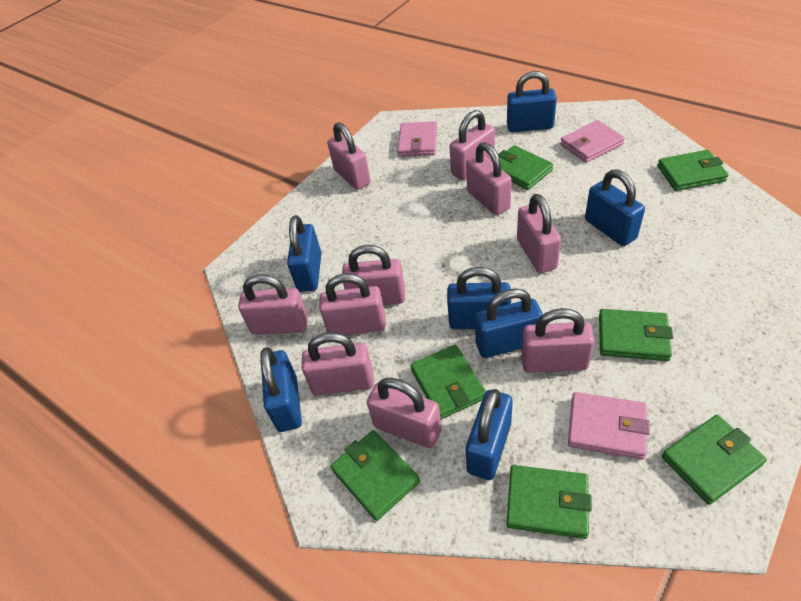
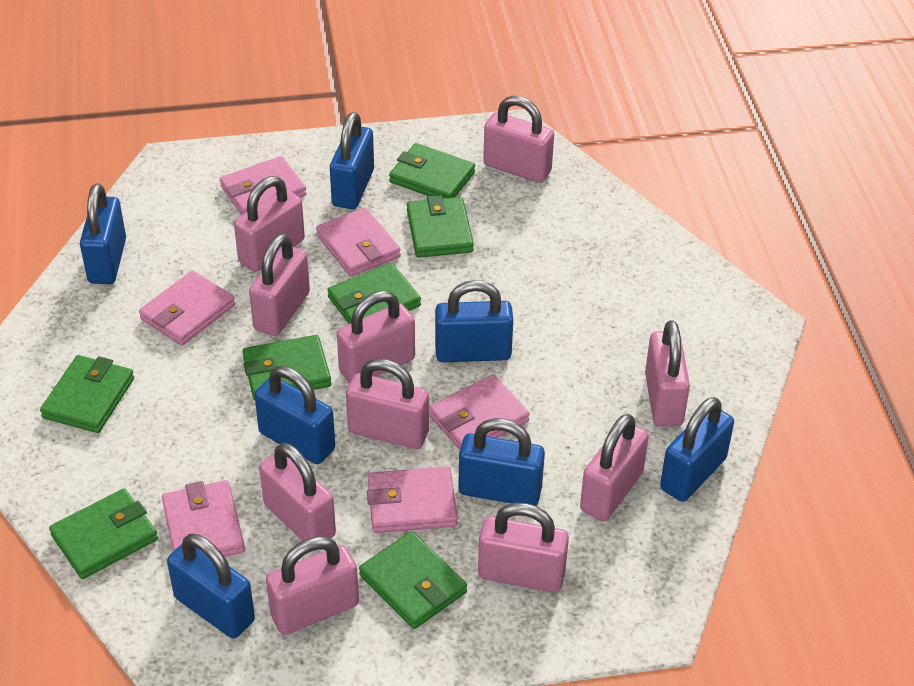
pink wallet: [397,121,437,157] [560,120,625,163] [568,392,650,459] = 3 -> [139,271,235,346] [162,480,245,557] [220,156,307,215] [316,207,401,277] [367,466,458,533] [429,374,530,450] = 6

